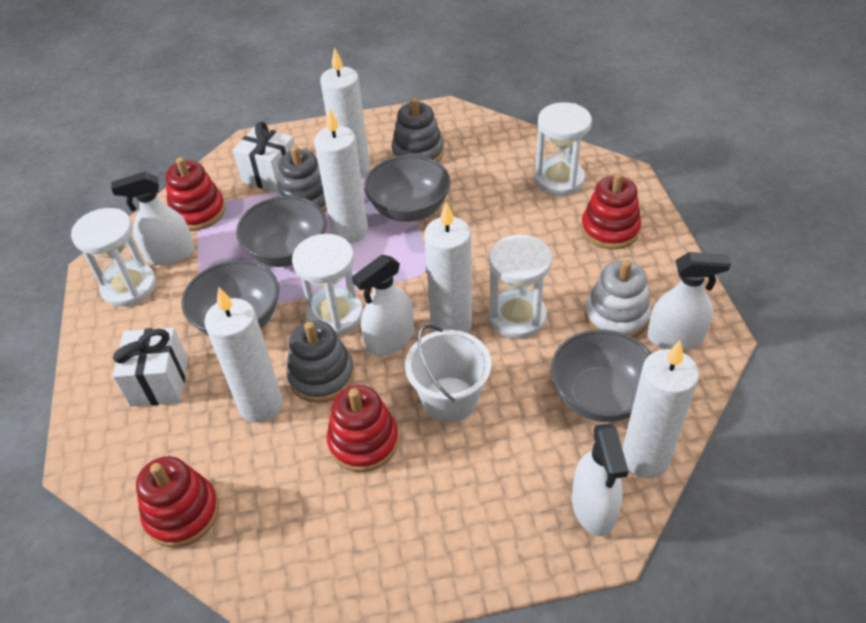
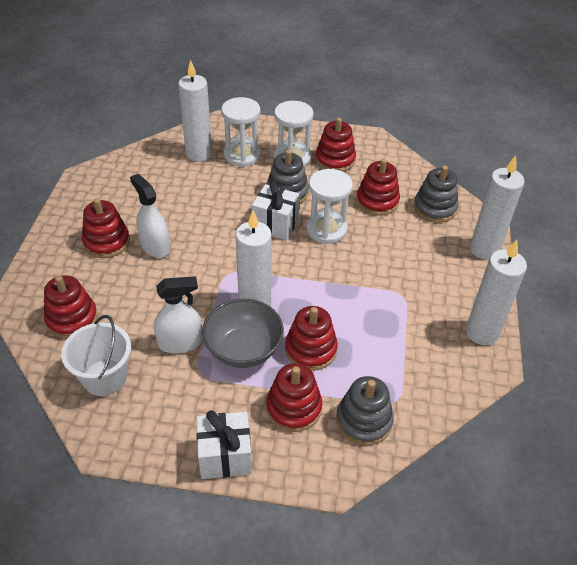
grey bowl: [182,260,279,336] [236,196,327,267] [364,155,451,222] [551,329,652,422] = 4 -> [202,299,284,368] = 1
red stacking toy: [136,456,219,547] [165,157,225,231] [327,385,399,472] [581,173,641,250] = 4 -> [44,275,98,339] [82,198,130,258] [266,363,322,432] [285,306,338,371] [315,117,356,172] [356,158,400,216] = 6
white candle: [204,287,283,423] [314,108,368,243] [320,48,370,178] [424,202,472,333] [622,341,699,478] = 5 -> [178,60,212,162] [235,211,272,307] [466,240,527,345] [470,155,525,260] = 4
white hourglass: [71,208,156,307] [292,234,363,336] [488,234,552,339] [534,102,592,196] = 4 -> [221,97,261,167] [274,101,313,167] [306,169,353,244] = 3
white spray bottle: [111,172,194,265] [352,255,414,356] [572,423,629,536] [648,252,731,350] = 4 -> [130,174,170,258] [154,276,203,353] = 2
white stacking toy: [585,260,651,338] = 1 -> none = 0

